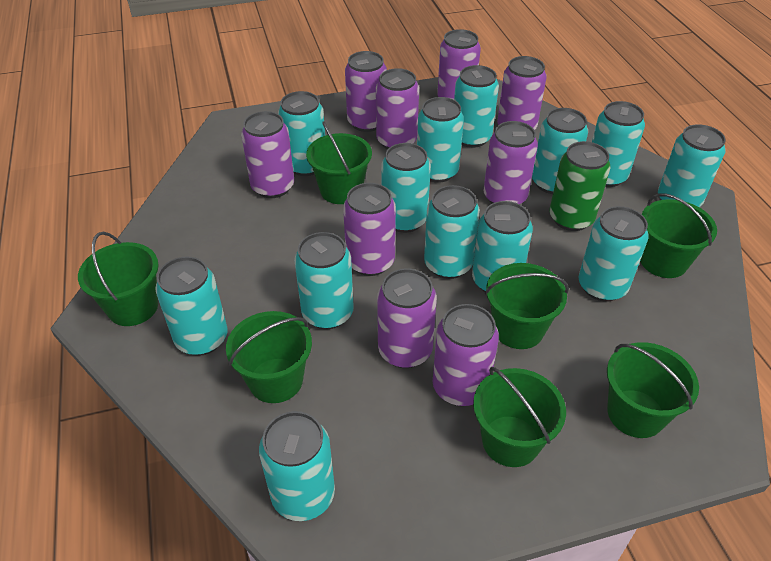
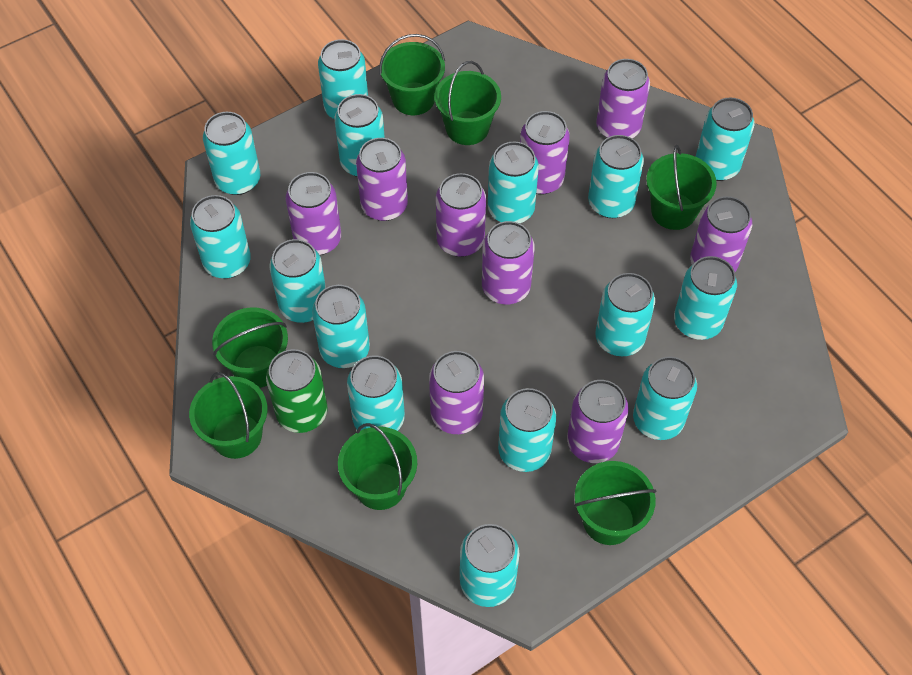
turquoise can: [155,257,227,356] [259,411,335,521] [278,91,325,176] [294,232,354,329] [381,143,431,233] [417,97,464,183] [424,185,480,279] [454,65,499,148] [472,201,533,292] [532,108,588,194] [579,206,649,302] [592,101,645,187] [658,124,726,207] = 13 -> [190,195,251,279] [203,112,260,195] [269,239,326,323] [312,285,370,368] [318,39,368,119] [335,94,385,177] [347,355,405,431] [460,524,520,607] [488,142,539,223] [498,388,556,472] [588,135,644,218] [595,273,655,356] [633,356,697,440] [674,256,737,340] [695,97,754,181] = 15

